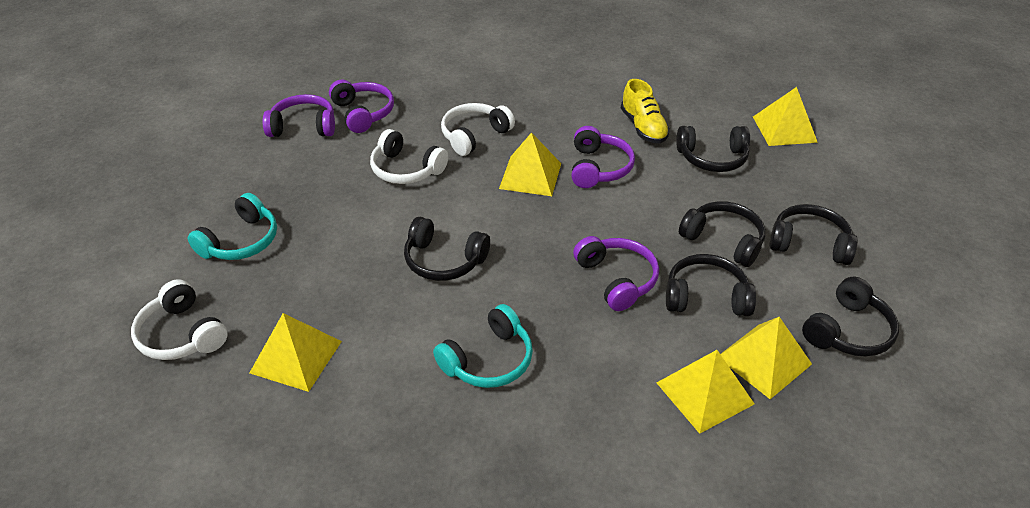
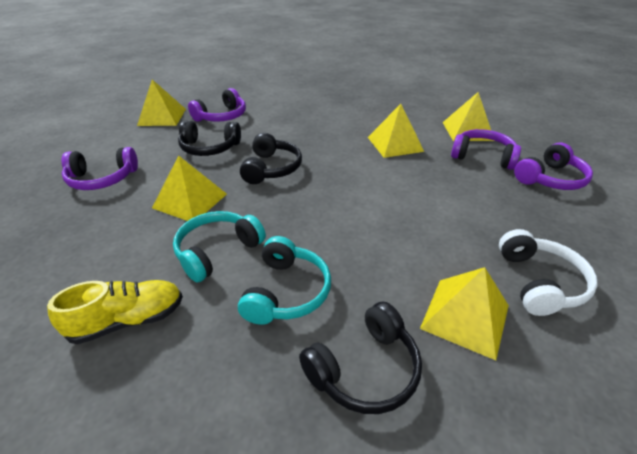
black headphones: [404,217,490,281] [666,254,756,316] [676,126,750,172] [679,201,766,267] [770,204,858,265] [802,277,899,357] = 6 -> [178,121,241,156] [240,133,302,184] [299,302,422,414] = 3
white headphones: [131,279,228,360] [370,129,448,184] [441,103,515,156] = 3 -> [499,229,598,316] = 1

